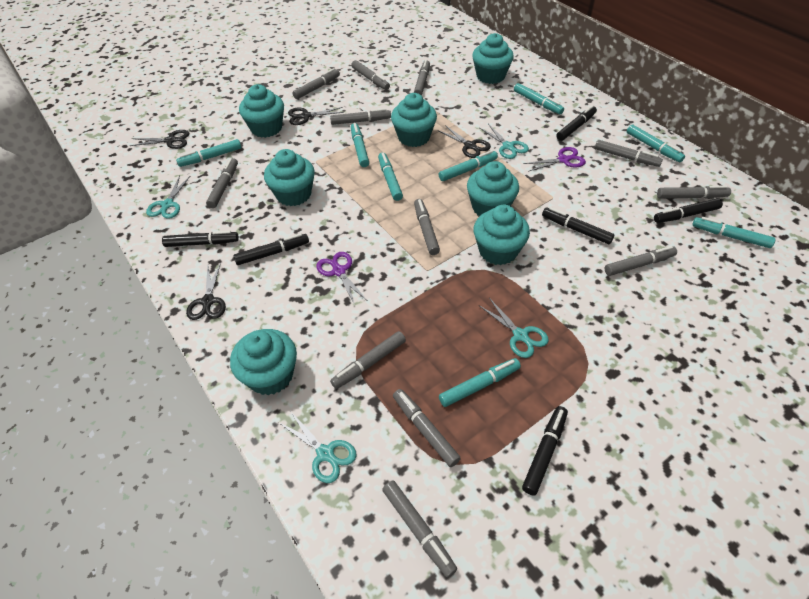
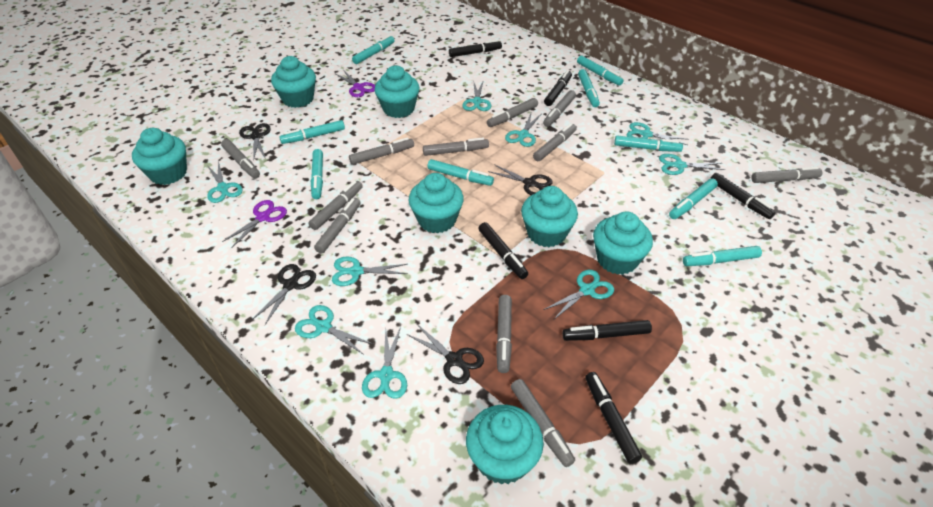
grey marker: [206,158,238,208] [292,68,340,99] [330,108,391,125] [330,331,406,389] [351,60,390,90] [382,481,457,578] [393,389,461,467] [414,60,430,95] [414,199,440,255] [595,140,663,167] [605,246,677,276] [657,186,731,199] = 12 -> [221,139,260,179] [309,181,363,230] [314,198,361,254] [349,137,414,165] [423,137,489,156] [487,98,538,127] [496,295,512,373] [511,379,575,467] [533,123,577,161] [543,90,576,127] [751,167,823,183] = 11
turquoise marker: [176,139,241,167] [351,123,369,167] [378,152,403,201] [439,150,498,181] [439,358,521,407] [514,83,564,114] [627,124,685,162] [692,217,775,248] = 8 -> [279,120,345,144] [311,149,323,199] [352,35,395,64] [427,159,494,186] [577,55,624,86] [578,69,600,107] [614,136,683,152] [669,178,718,219] [683,246,762,266] = 9
turquoise scissors: [146,176,190,219] [278,412,357,483] [480,124,529,159] [480,298,549,358] = 4 -> [207,160,243,203] [295,305,373,355] [332,256,408,286] [362,327,407,399] [462,80,491,111] [505,113,542,147] [543,270,614,320] [627,122,689,145] [659,154,726,175] = 9

